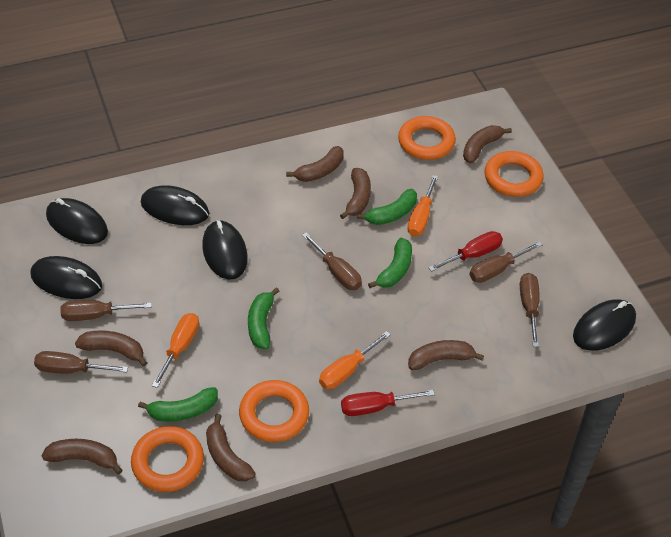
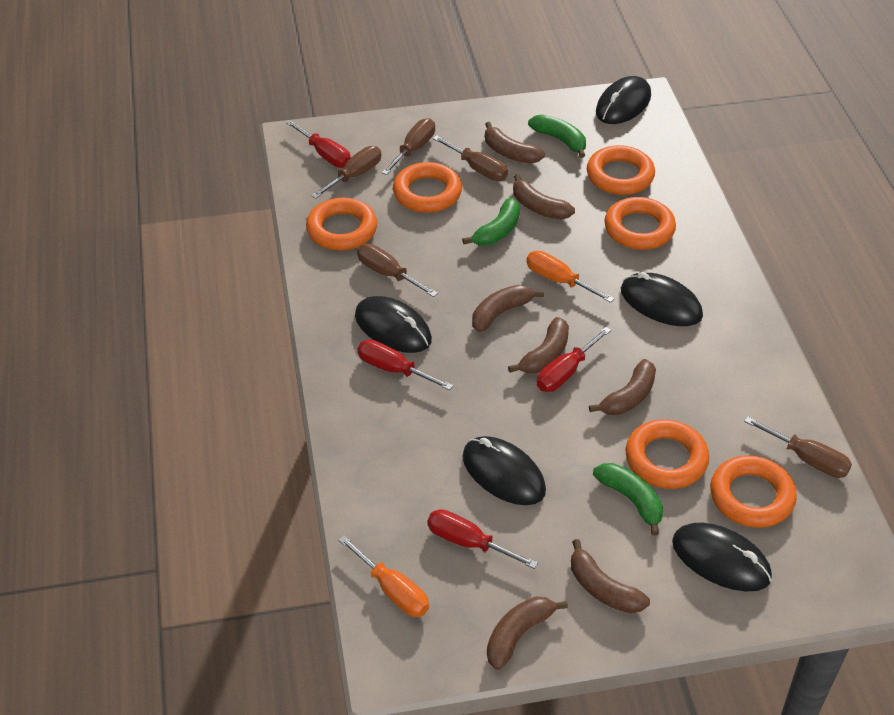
green banana: [138,387,218,422] [248,287,279,349] [357,189,417,225] [368,238,412,288] = 4 -> [462,198,520,246] [528,114,586,158] [593,463,663,536] = 3
orange ring: [131,426,204,492] [239,380,309,442] [398,116,456,160] [484,151,544,197] = 4 -> [306,198,377,251] [393,162,462,213] [587,145,655,195] [604,197,676,250] [625,419,709,489] [710,455,797,528] = 6
orange screwdriver: [152,313,199,388] [319,331,391,389] [407,175,438,237] = 3 -> [338,535,429,617] [526,251,615,303] = 2
red screwdriver: [341,390,435,416] [428,231,503,272] = 2 -> [286,120,351,168] [357,340,453,390] [427,509,538,569] [537,327,611,392] = 4

